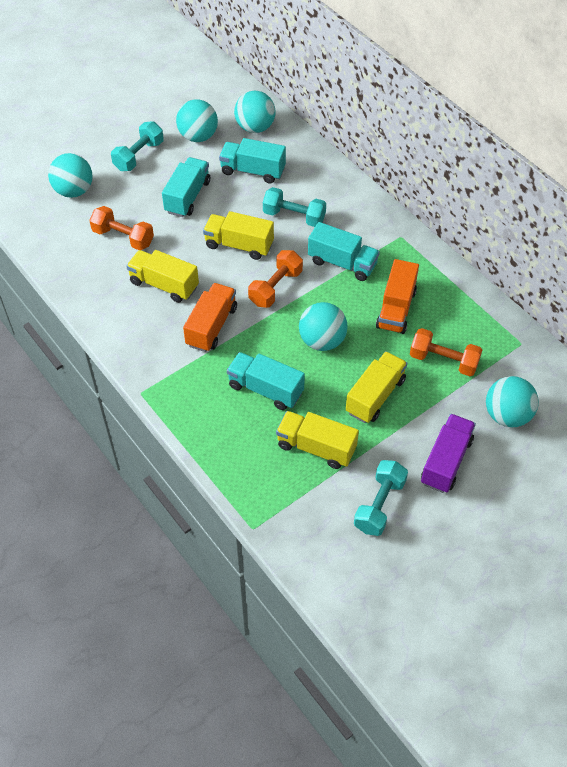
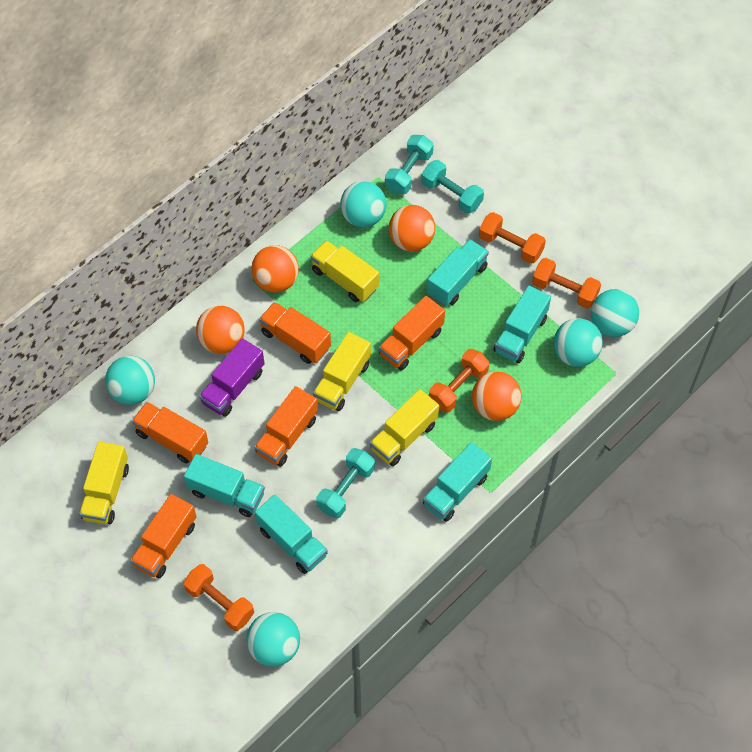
orange ball: none = 0 -> [196,306,245,354] [252,245,299,293] [389,205,435,252] [472,371,522,421] = 4
orange dumbbell: [89,206,154,250] [248,250,303,308] [410,328,482,376] = 3 -> [183,564,254,631] [429,349,489,413] [479,212,546,264] [532,258,601,309] = 4
orange truck: [183,283,237,352] [376,259,419,334] = 2 -> [130,494,197,578] [132,402,208,463] [254,386,318,467] [259,302,331,364] [379,296,445,370] = 5
turquoise truck: [162,157,210,217] [219,138,286,184] [227,352,305,410] [308,222,380,281] = 4 -> [184,454,265,517] [255,494,328,574] [423,442,492,522] [427,239,489,306] [493,286,551,363] = 5

